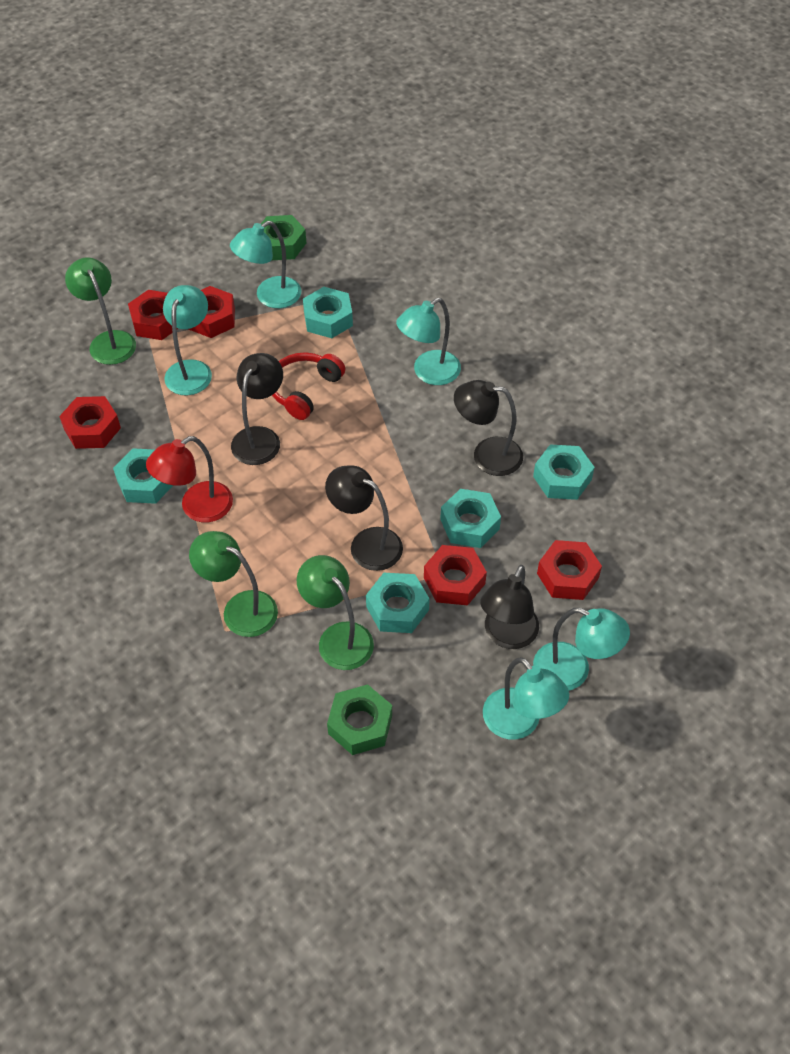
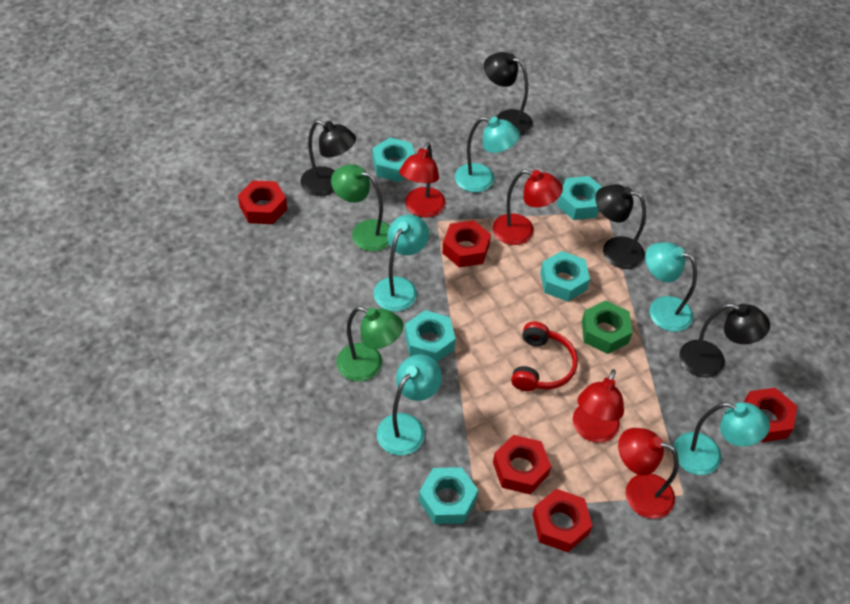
green lamp: [65,257,136,365] [189,531,278,637] [297,555,374,670] = 3 -> [331,164,390,252] [336,306,403,382] = 2
green nut: [261,215,306,260] [327,684,392,755] = 2 -> [582,301,632,354] = 1
red lamp: [146,436,233,522] = 1 -> [399,142,446,217] [493,169,563,245] [573,369,624,443] [618,428,679,519] = 4

